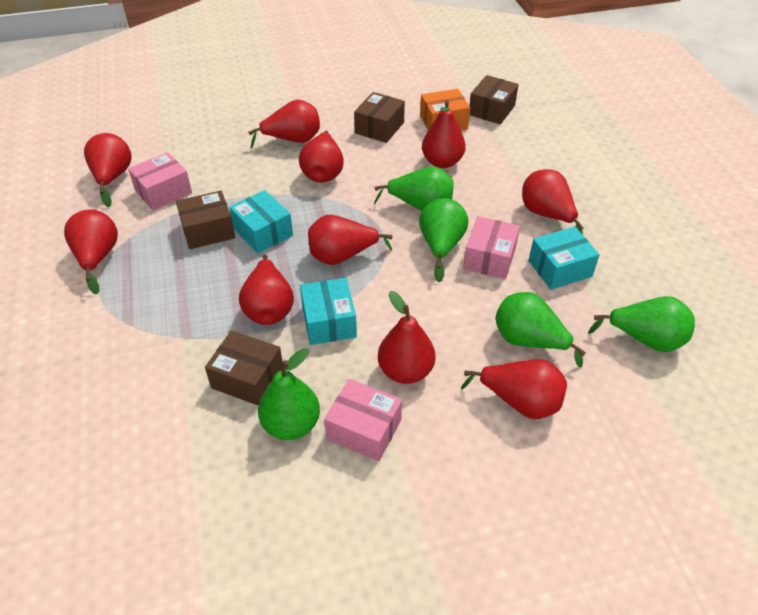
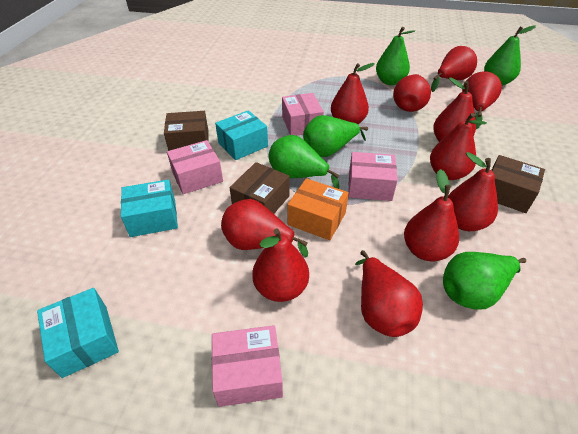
brown box: [176,191,235,249] [205,330,283,406] [354,92,405,143] [470,75,519,124] = 4 -> [164,111,209,151] [230,162,289,214] [491,155,545,213] = 3
pink box: [128,152,192,210] [324,379,402,462] [463,216,520,279] = 3 -> [167,140,223,194] [212,325,283,407] [282,93,324,136] [348,152,398,201] = 4
red pear: [64,209,118,295] [84,133,132,207] [239,254,294,325] [248,99,320,149] [299,131,344,182] [308,215,393,265] [378,291,436,384] [422,100,466,168] [461,359,567,419] [522,169,584,235] = 10 -> [221,199,308,257] [252,228,309,302] [331,63,375,124] [355,250,423,337] [393,74,431,112] [404,169,459,261] [430,113,487,180] [431,46,477,92] [433,77,476,142] [448,152,498,231] [462,71,502,129] = 11

